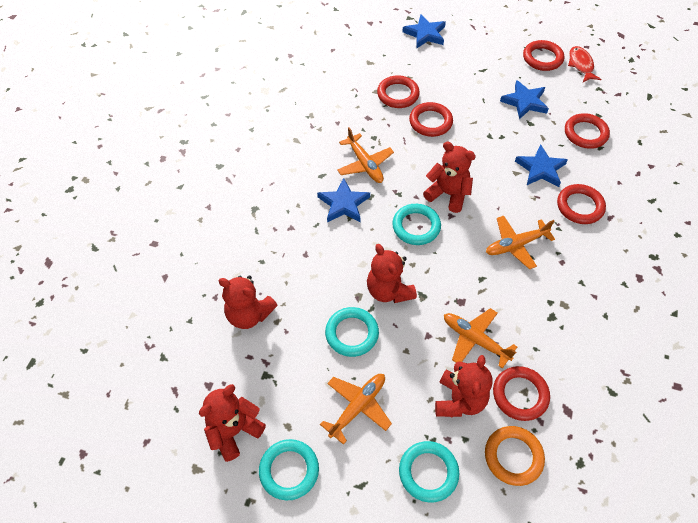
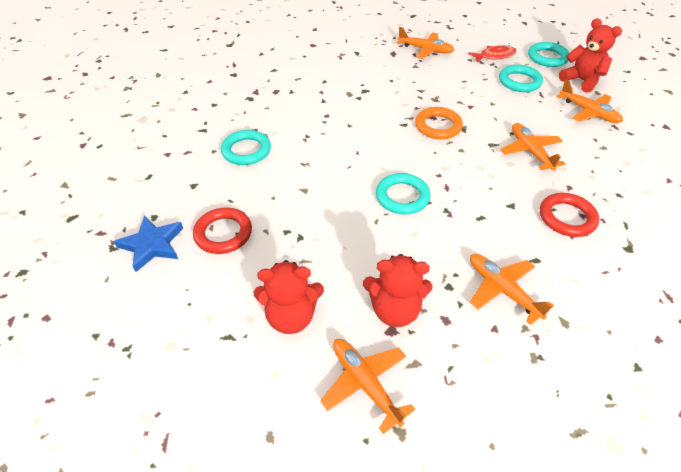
blue star: [317,178,370,223] [402,14,446,48] [500,80,549,119] [515,144,568,187] = 4 -> [114,216,183,272] = 1
orange plane: [320,374,392,445] [337,127,394,183] [444,308,517,369] [486,216,555,269] = 4 -> [320,339,416,434] [397,27,454,59] [470,254,554,325] [500,123,565,171] [556,79,623,123] = 5
red ring: [377,75,420,108] [409,102,453,137] [493,366,550,421] [523,40,564,71] [557,184,606,224] [565,113,610,149] = 6 -> [193,208,252,254] [540,193,599,237] = 2
red teddy bear: [199,384,266,462] [219,275,277,329] [367,244,417,303] [423,142,476,213] [435,355,492,418] = 5 -> [254,260,324,334] [363,254,432,327] [559,18,622,93] = 3

